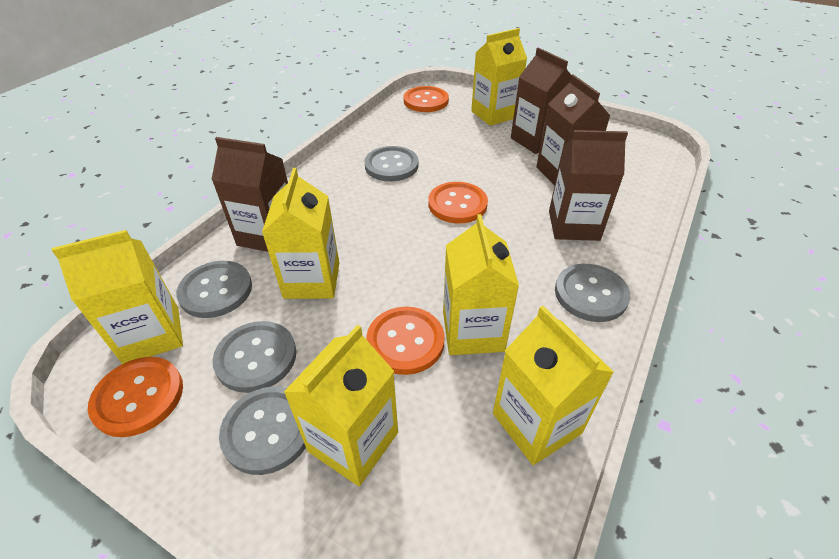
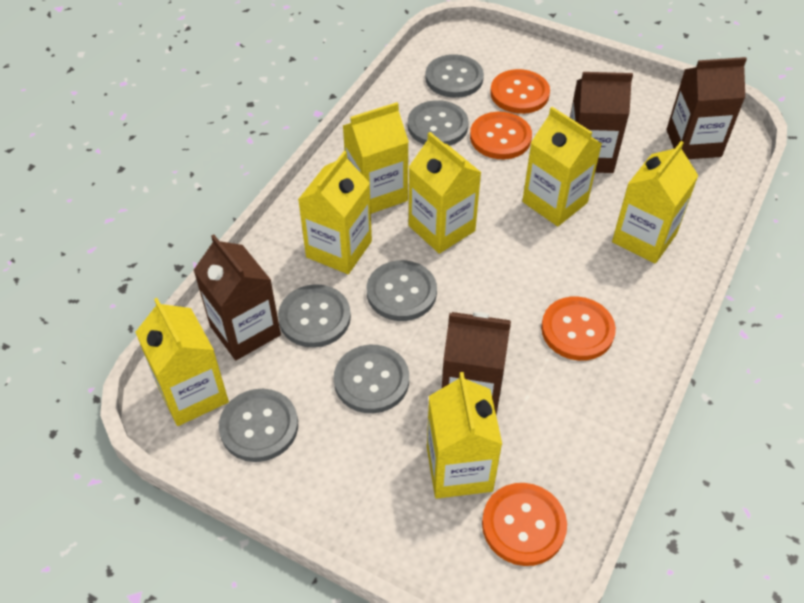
grey button: [176,261,252,318] [212,321,296,393] [219,386,306,475] [364,146,419,182] [555,264,630,322] = 5 -> [219,389,298,462] [278,284,351,348] [334,345,409,413] [367,260,437,321] [408,100,469,146] [425,54,484,98] = 6
yellow carton: [52,230,183,364] [262,168,339,299] [284,325,398,486] [443,214,519,355] [471,28,527,126] [493,306,614,465] = 6 -> [135,298,229,426] [298,151,372,274] [343,102,409,214] [409,132,481,254] [427,372,502,499] [522,107,602,226] [612,141,699,263] = 7

